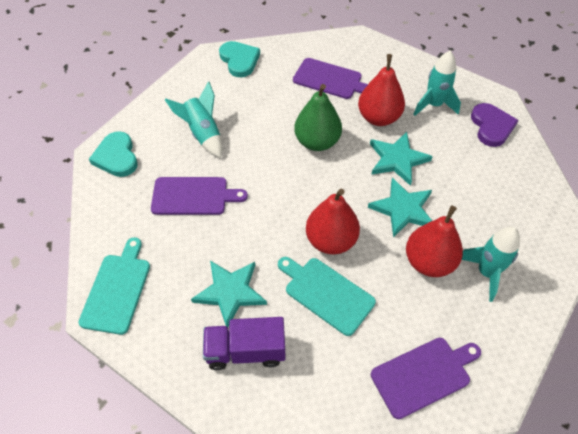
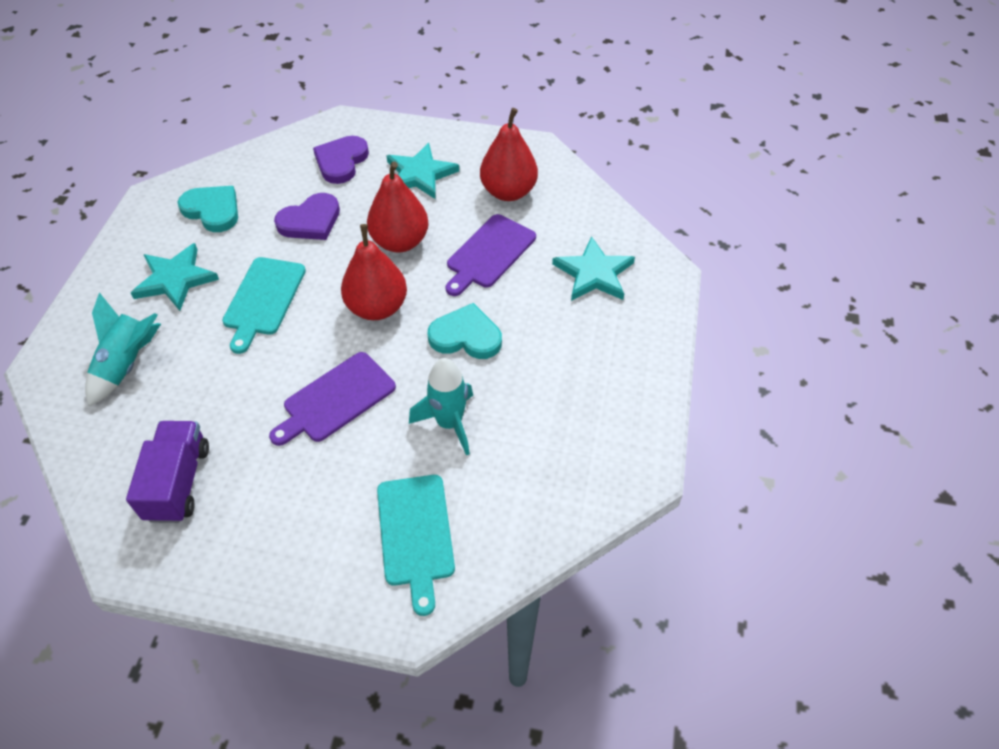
green pear: [294,84,342,151] = 1 -> none = 0
purple cutting board: [151,177,248,215] [293,58,368,99] [371,338,481,419] = 3 -> [269,352,396,446] [446,214,536,296] = 2
purple heart: [471,103,518,147] = 1 -> [274,193,340,240] [313,136,369,184] = 2
turquoise rocket: [165,81,222,158] [413,51,461,116] [462,227,520,302] = 3 -> [85,292,161,406] [409,358,473,456] = 2

